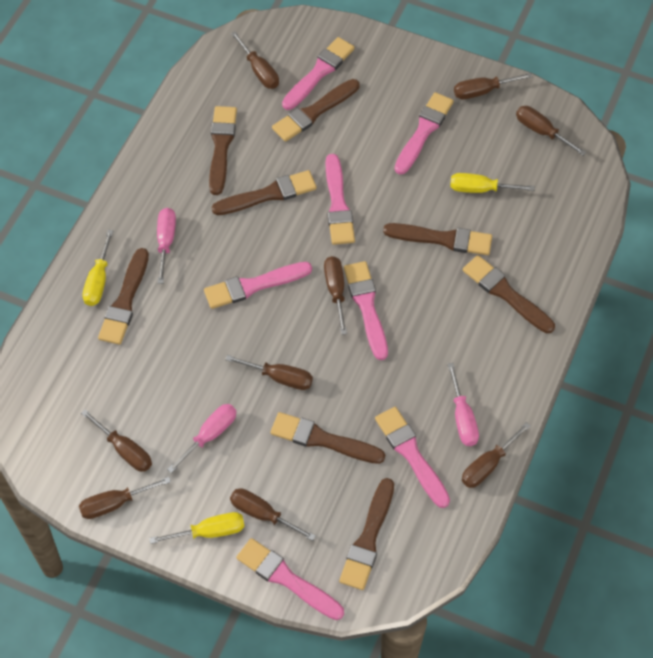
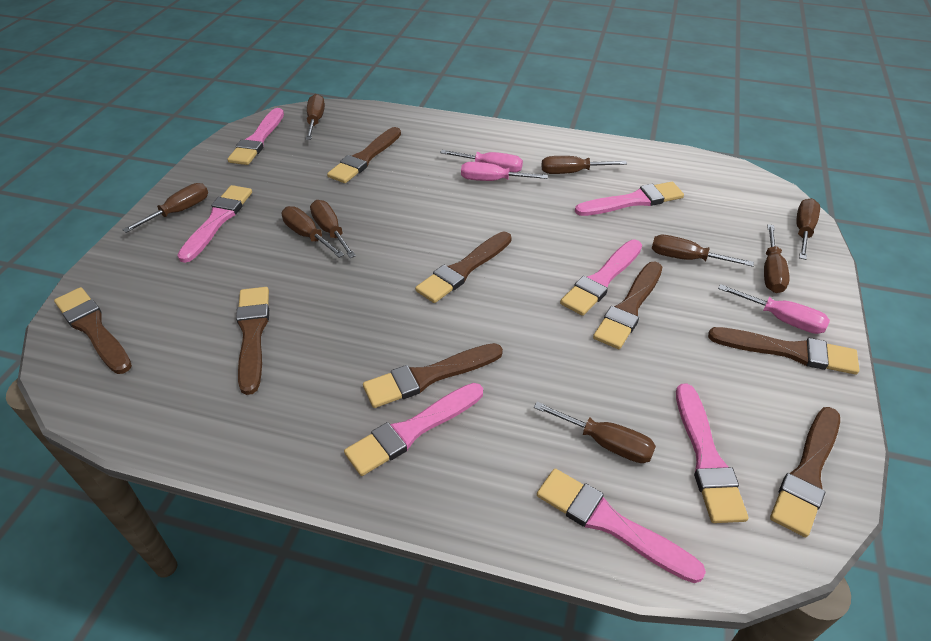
yellow screwdriver: [82,230,113,306] [149,512,245,544] [450,173,535,193] = 3 -> none = 0

